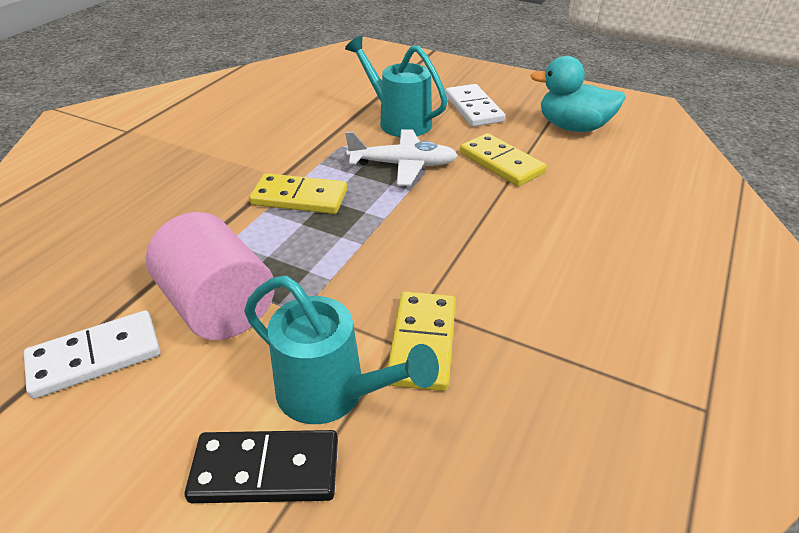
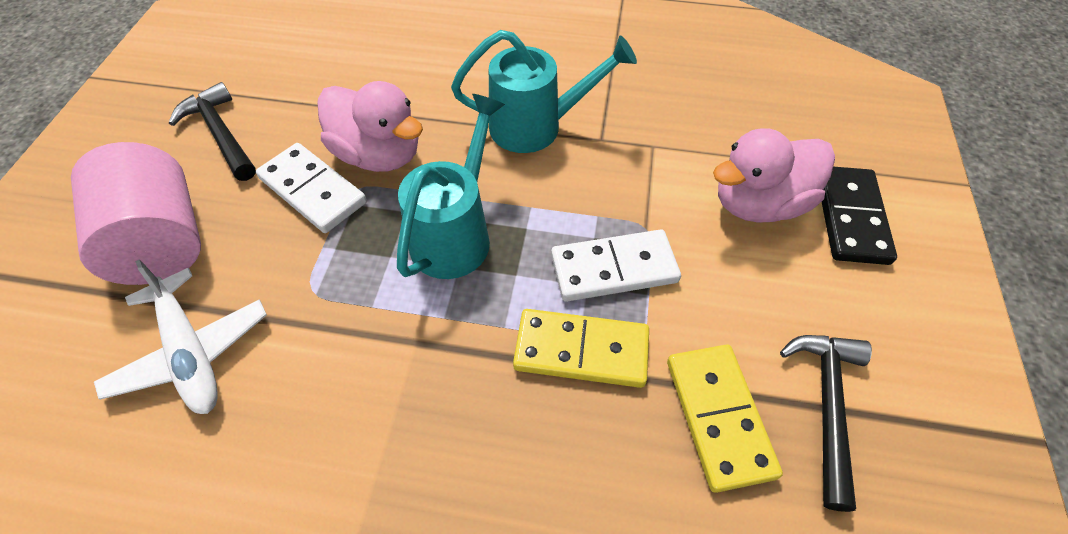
black hammer: none = 0 -> [169,82,256,181] [780,335,872,512] = 2
pink duck: none = 0 -> [318,81,423,172] [713,128,835,223] = 2
turquoise duck: [530,56,626,132] = 1 -> none = 0
yellow domino: [249,173,347,214] [388,291,456,391] [460,133,547,186] = 3 -> [513,309,649,388] [667,344,783,493] = 2

